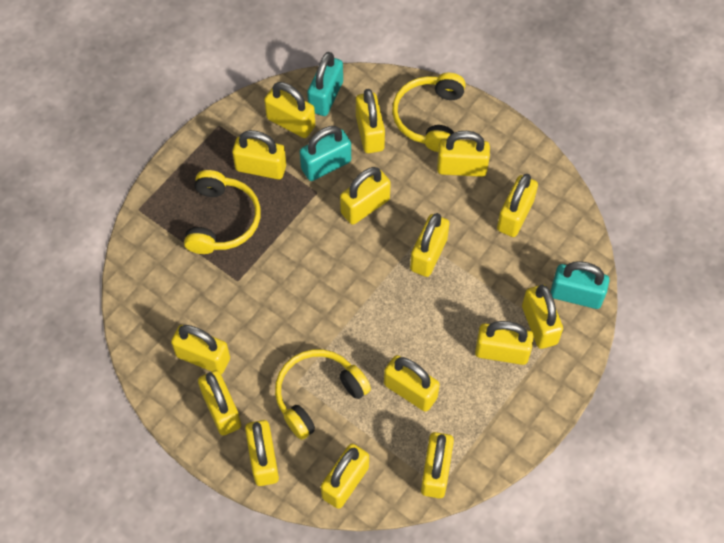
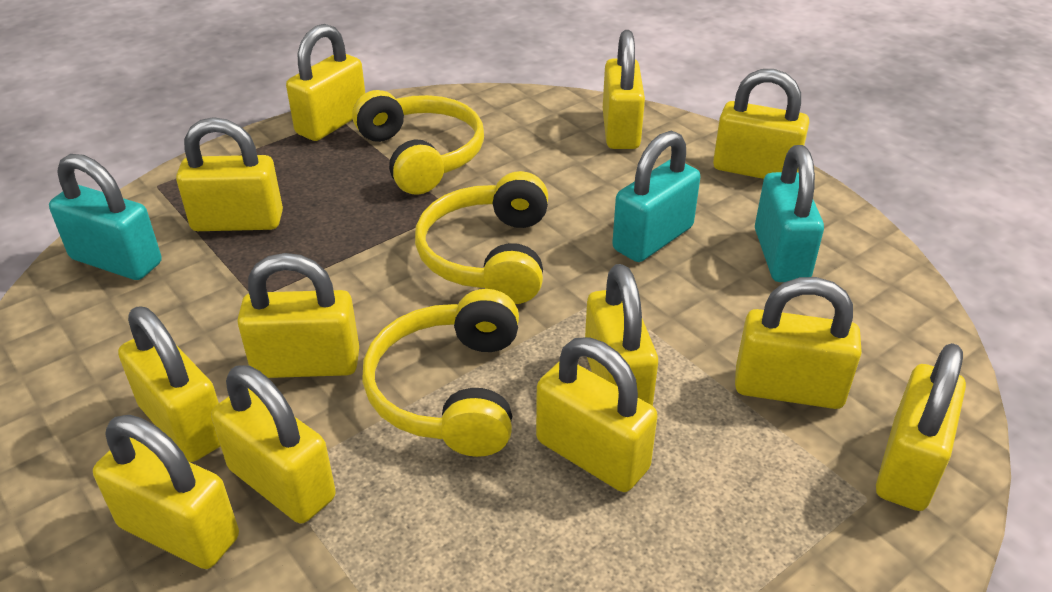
yellow padlock: [171,325,230,374] [198,370,241,436] [232,130,286,180] [245,420,279,486] [264,82,315,138] [321,444,369,509] [340,167,391,225] [356,89,385,153] [384,355,440,412] [410,213,449,277] [421,432,454,498] [437,131,490,177] [475,321,534,365] [497,174,538,237] [522,285,563,349] = 15 -> [93,415,239,569] [118,307,221,462] [176,117,283,231] [211,365,336,524] [237,253,359,378] [286,24,365,141] [536,337,658,492] [585,264,658,406] [603,30,645,149] [713,69,809,179] [735,277,862,409] [876,343,966,511] = 12

